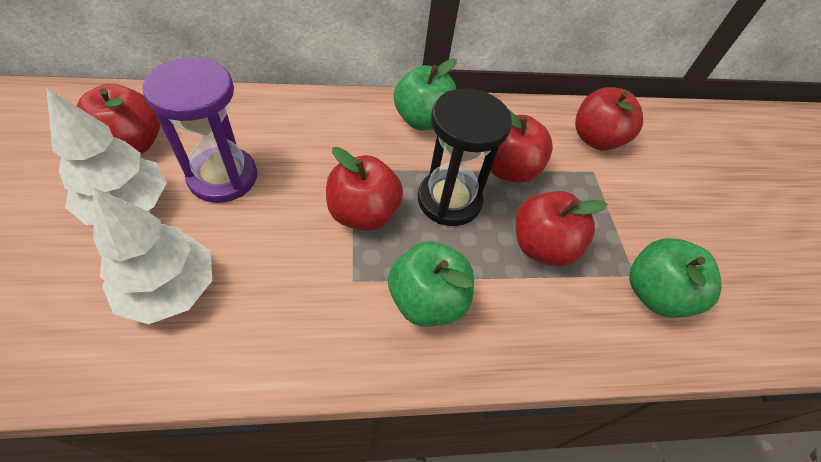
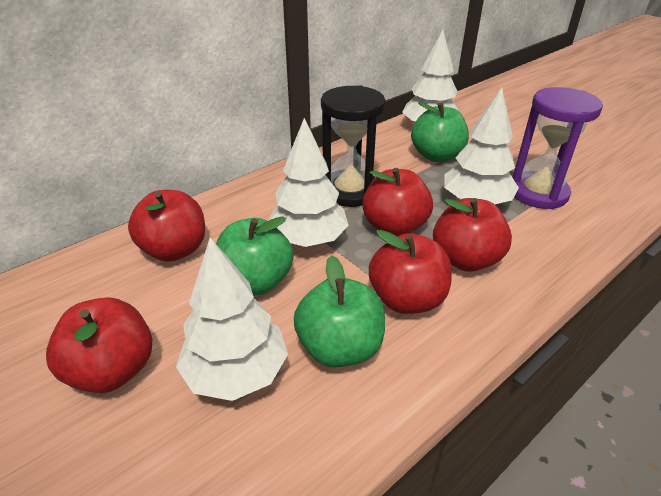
white tree: [46,87,167,225] [93,187,212,324] = 2 -> [176,237,288,401] [268,118,349,247] [402,30,459,121] [444,88,519,204] = 4

